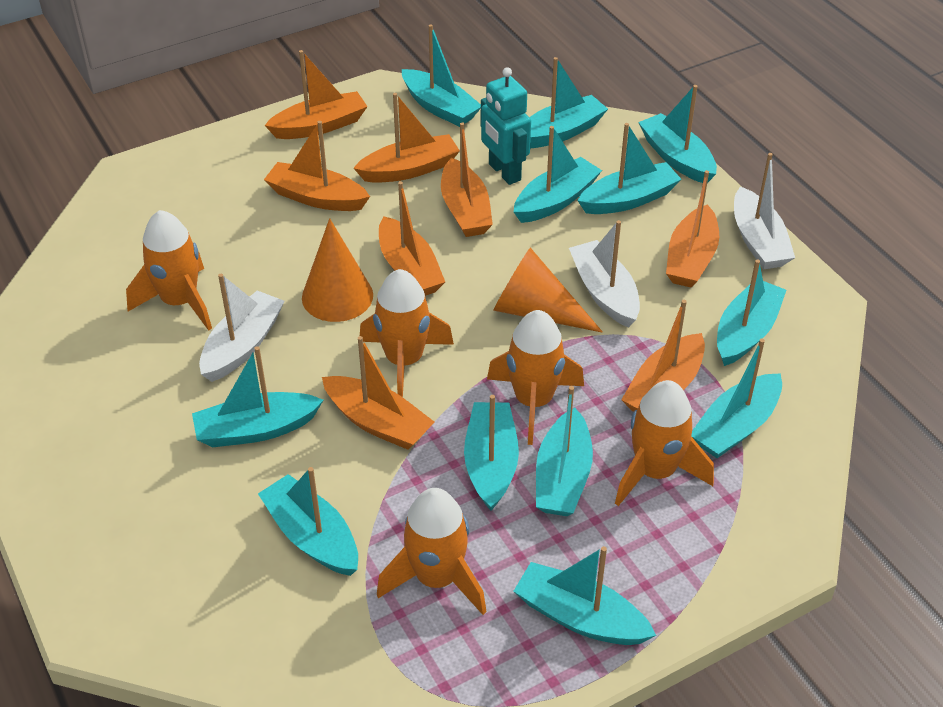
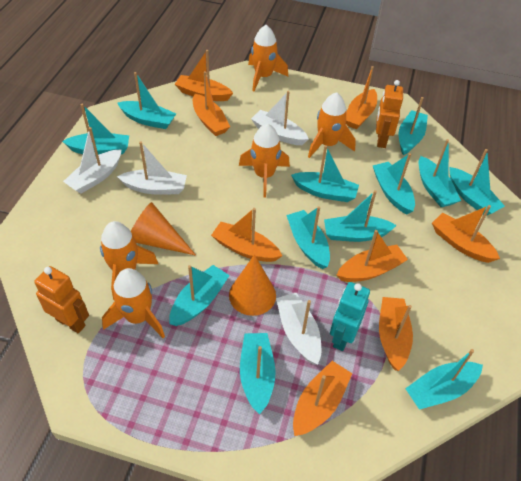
orange robot: none = 0 -> [34,266,89,333] [376,80,403,148] = 2
white boat: [199,274,285,382] [569,220,640,328] [734,153,795,269] = 3 -> [63,127,122,194] [117,142,187,195] [251,91,309,145] [276,293,321,365] = 4

